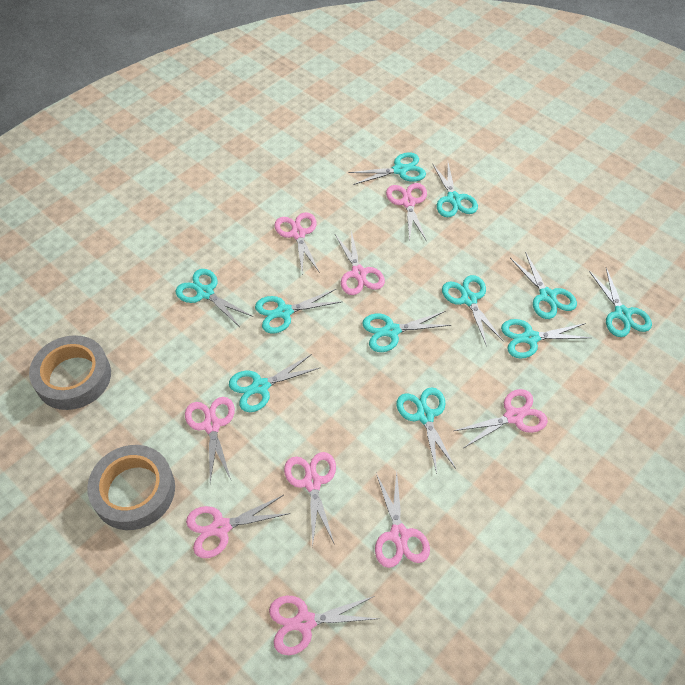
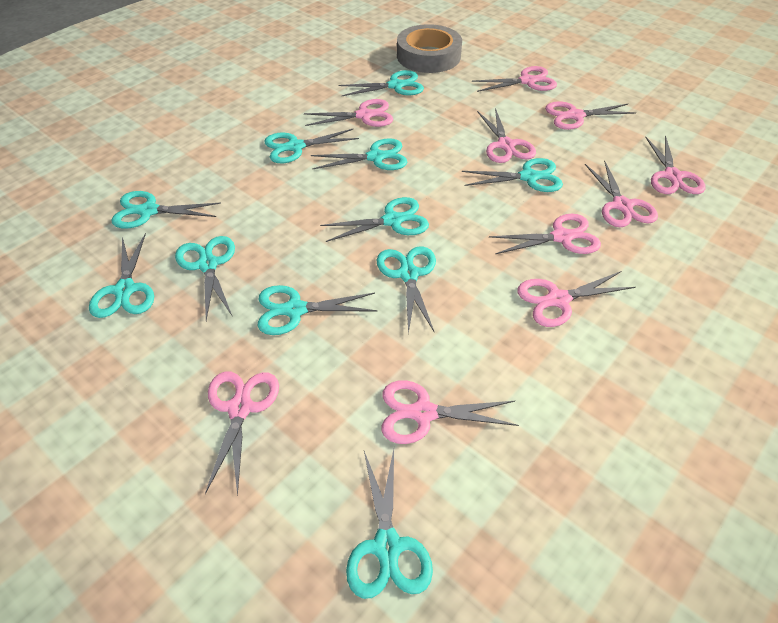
grey tape: [29,335,111,410] [87,445,175,530] = 2 -> [397,24,462,73] = 1
pink scissors: [185,397,235,482] [186,495,290,558] [269,596,379,655] [274,212,320,273] [284,452,336,546] [335,231,385,295] [375,471,430,568] [386,183,427,242] [454,389,548,448] = 9 -> [205,372,279,496] [304,99,393,127] [382,380,519,444] [472,66,557,92] [477,108,536,163] [489,214,601,254] [517,271,636,327] [545,101,636,130] [585,161,658,227] [645,135,706,194] = 10

